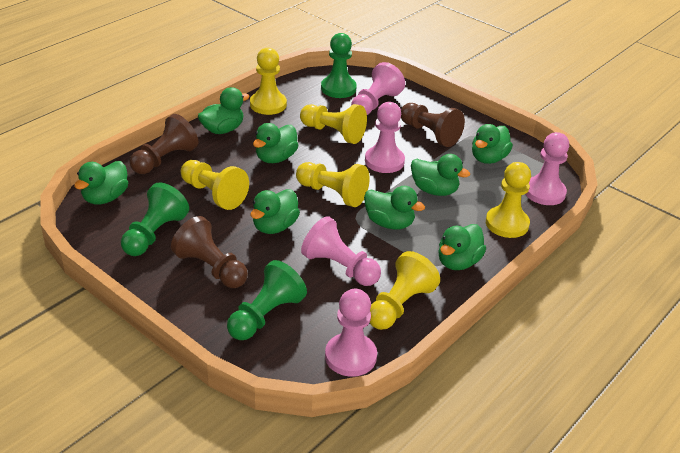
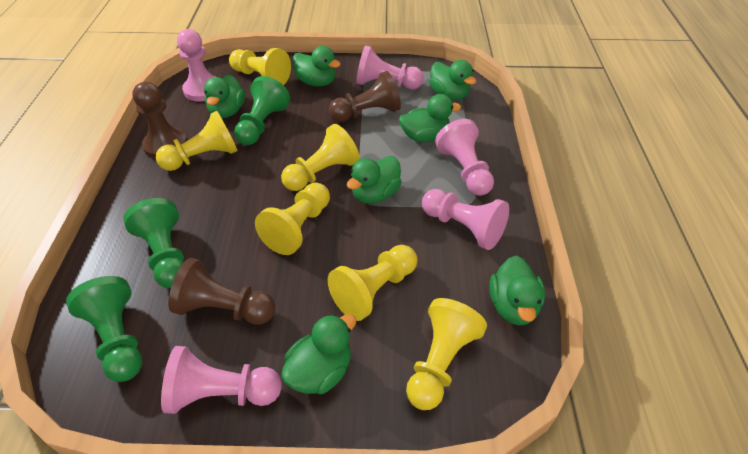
green duck: [74,161,128,204] [198,87,250,134] [250,189,300,234] [253,123,299,163] [364,186,425,229] [411,154,470,196] [438,224,486,270] [472,124,513,164] = 8 -> [204,74,245,118] [281,314,356,394] [292,46,341,87] [347,156,402,204] [399,94,461,142] [429,60,476,100] [490,256,545,326] = 7

